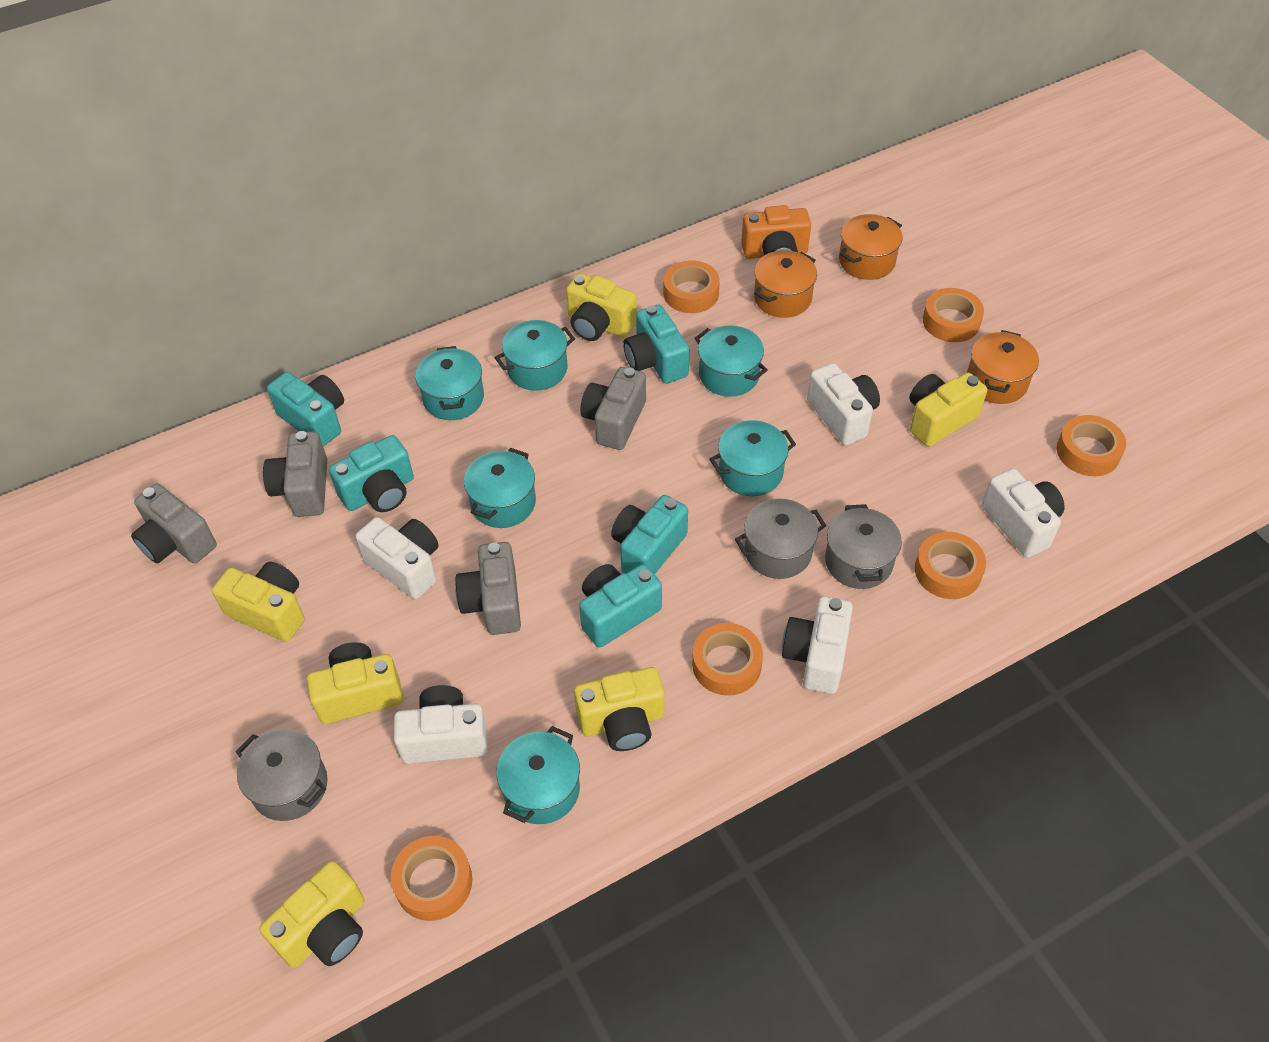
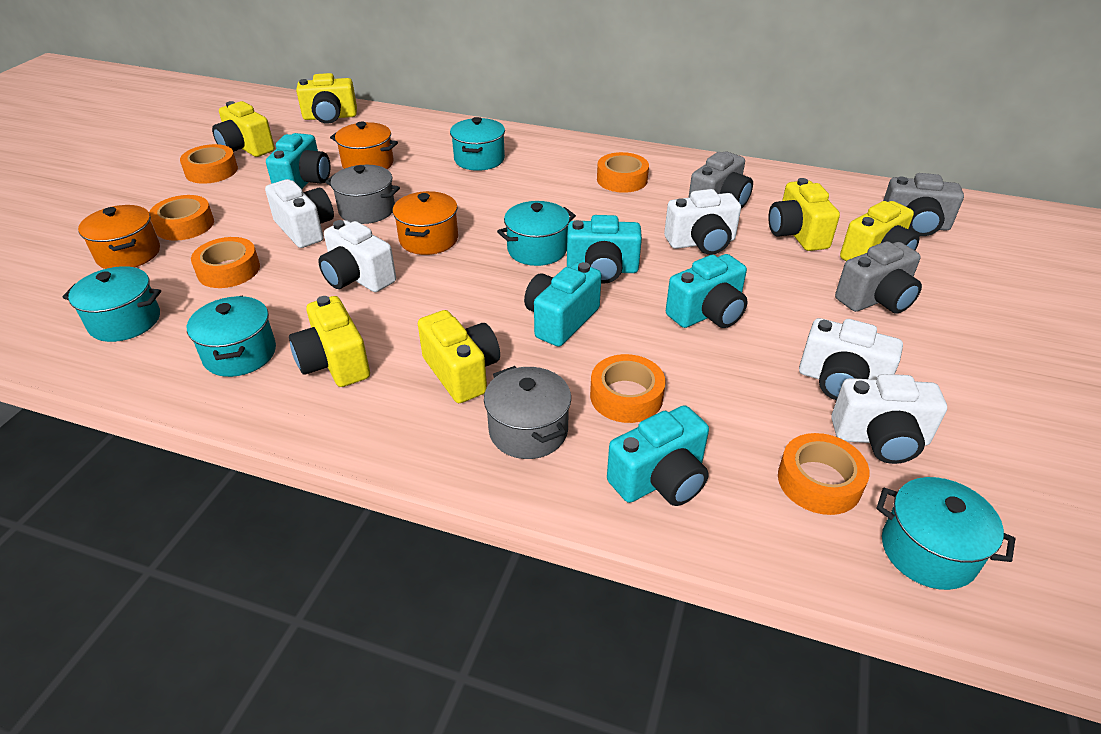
grey camera: [131,483,217,564] [263,431,327,517] [455,542,521,635] [580,367,646,450] = 4 -> [688,152,753,208] [835,241,922,314] [883,173,964,236] = 3
grey pot: [236,729,328,821] [735,499,826,579] [825,504,902,589] = 3 -> [325,165,400,224] [484,366,571,459] = 2
orange camera: [741,205,811,259] = 1 -> none = 0
turquoise pot: [415,346,484,420] [464,448,536,528] [494,320,575,391] [496,726,580,824] [695,325,768,397] [710,420,796,496] = 6 -> [62,266,161,342] [187,296,276,377] [450,117,505,171] [497,201,576,266] [876,477,1015,590] = 5

